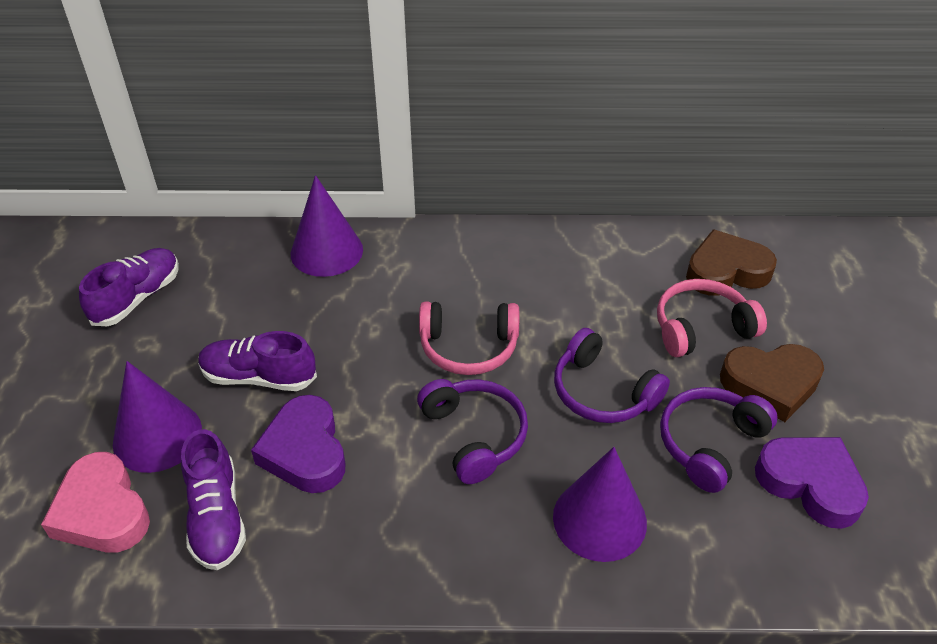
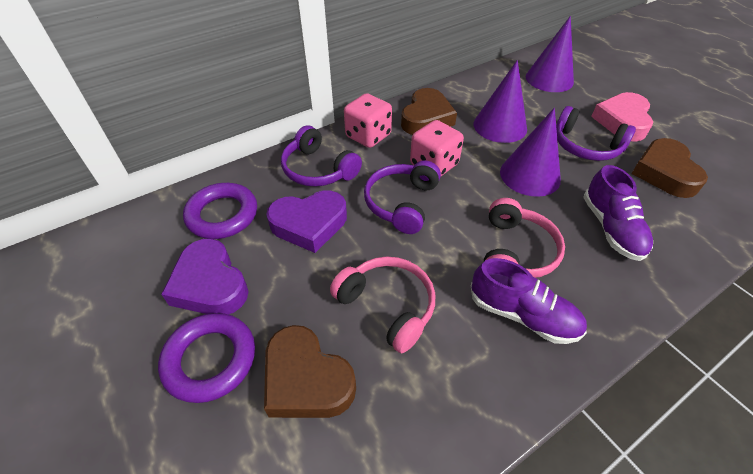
brown heart: [686,229,777,296] [720,344,824,422] = 2 -> [264,325,356,418] [401,88,457,135] [631,138,708,198] = 3
pink dice: none = 0 -> [344,93,392,148] [410,120,464,176] = 2
purple ring: none = 0 -> [158,313,255,403] [183,183,257,239] = 2
purple shoe: [79,248,179,326] [181,429,246,570] [198,331,317,391] = 3 -> [471,258,587,344] [583,165,653,261] = 2

